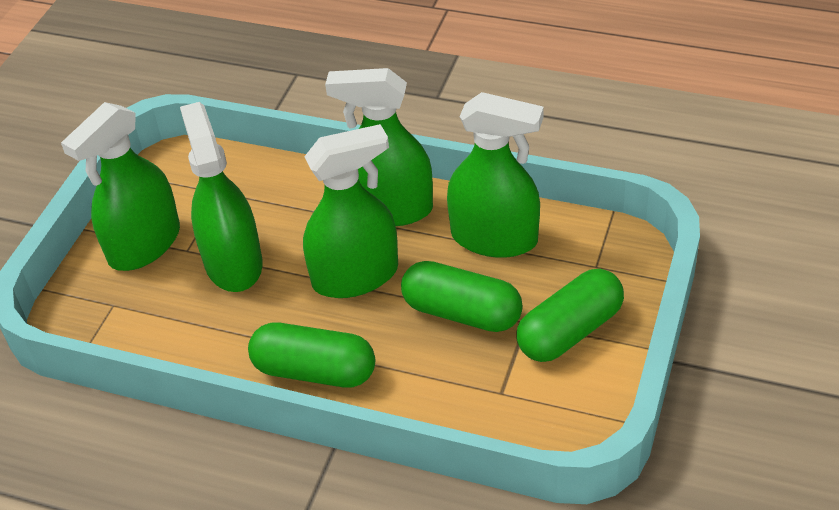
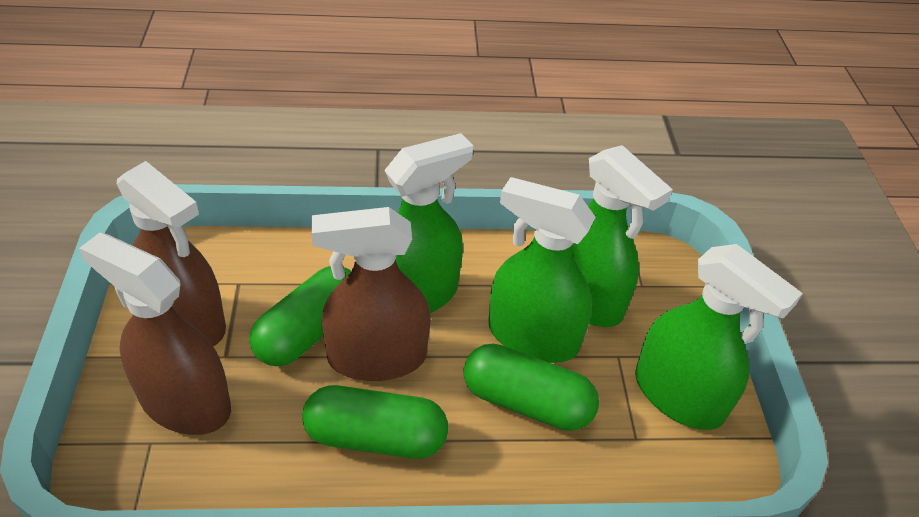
brown spray bottle: none = 0 -> [79,233,231,435] [117,161,226,346] [311,207,431,381] = 3
green spray bottle: [61,102,180,271] [180,102,263,292] [303,124,398,298] [325,68,433,226] [447,92,544,258] = 5 -> [384,133,474,313] [488,177,596,363] [572,145,673,327] [635,244,803,430] = 4

